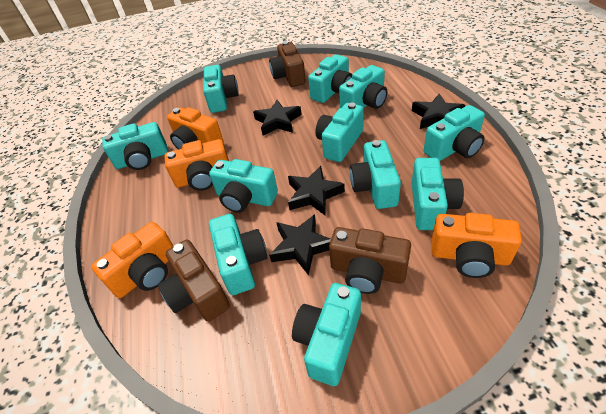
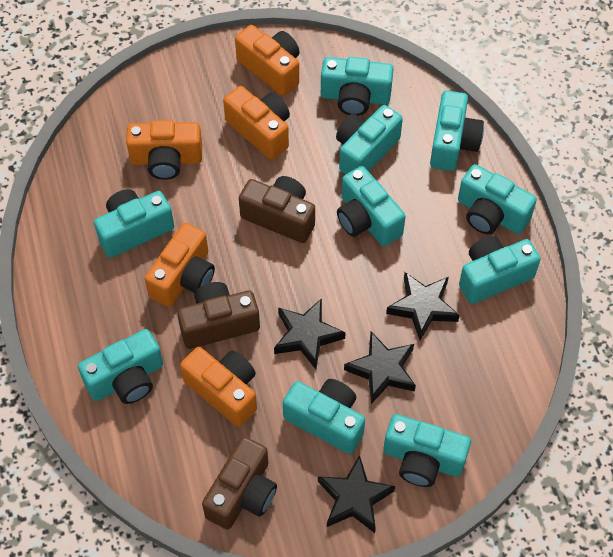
orange camera: [91,222,173,298] [164,139,229,191] [167,107,223,150] [431,213,522,278] = 4 -> [126,120,202,180] [145,223,215,307] [180,347,257,427] [223,86,290,160] [235,25,300,96] = 5
turquoise camera: [102,122,168,170] [203,65,239,113] [209,159,278,213] [209,214,268,295] [292,283,361,386] [308,54,352,103] [315,102,364,162] [339,65,387,109] [350,140,401,209] [412,158,464,230] [424,105,485,161] = 11 -> [78,329,163,404] [94,189,174,258] [283,379,365,454] [321,57,393,116] [336,105,403,174] [337,166,406,246] [383,414,471,487] [430,90,484,171] [458,164,537,234] [459,235,541,304] = 10

